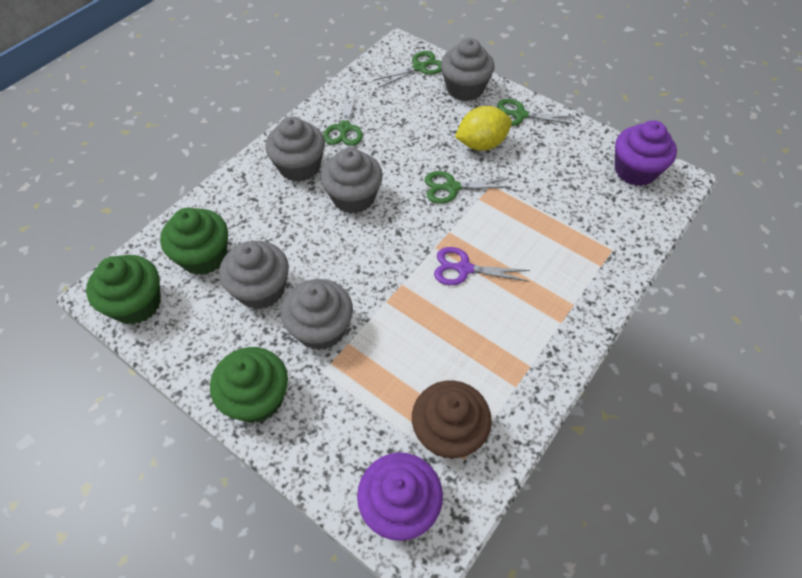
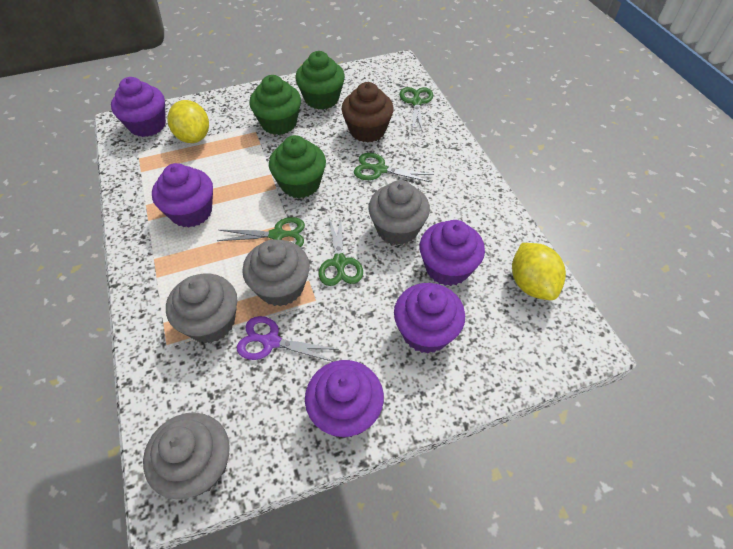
grey cupcake: [219,241,289,310] [265,116,325,182] [281,279,353,350] [321,147,383,214] [441,38,495,101] = 5 -> [143,412,230,499] [166,274,237,343] [242,240,310,306] [368,180,430,245] = 4
purple cupcake: [357,452,443,541] [615,120,677,186] = 2 -> [111,77,166,137] [152,163,213,228] [305,360,384,438] [394,283,465,353] [420,220,485,286] = 5
yellow lemon: [455,106,512,151] = 1 -> [167,100,209,143] [512,243,566,300] = 2

